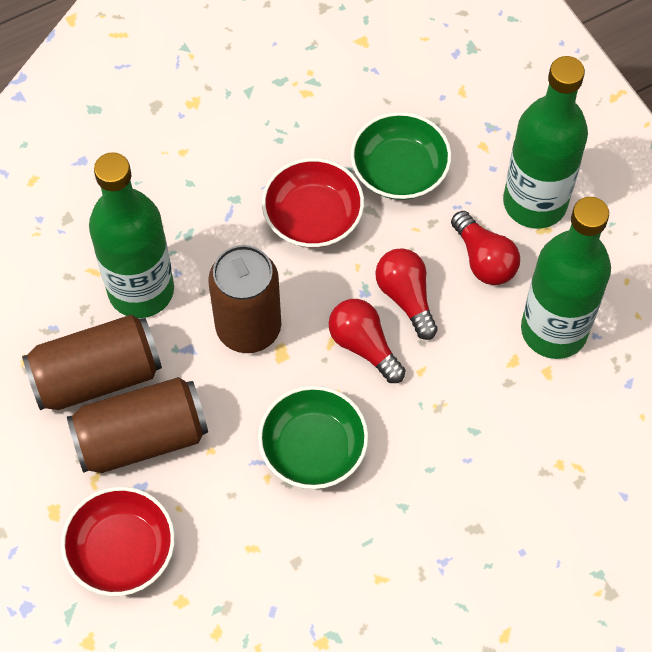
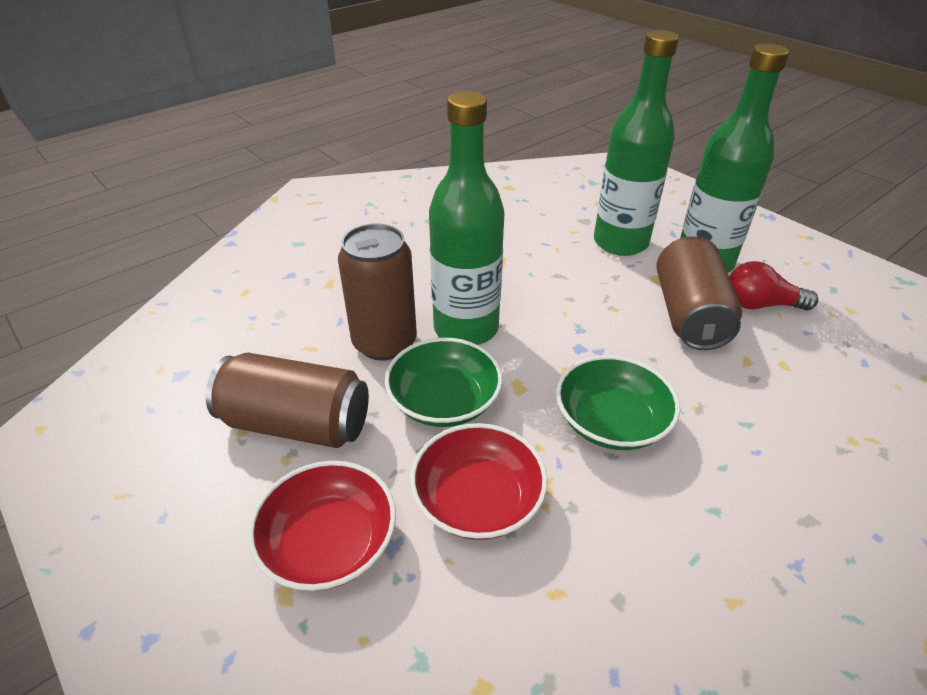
red light bulb: [329,299,406,383] [375,248,438,340] [451,211,520,285] = 3 -> [730,261,818,310] = 1

